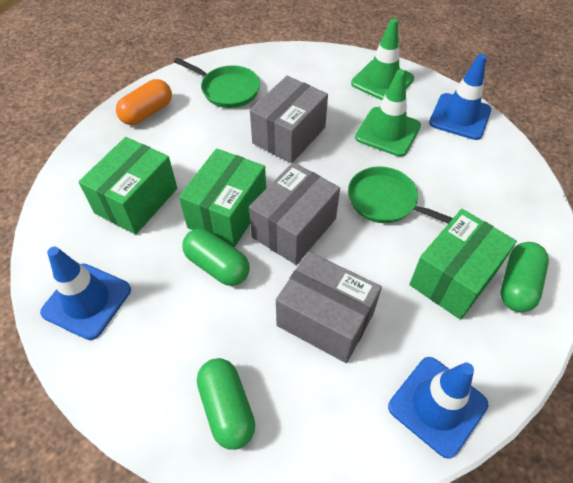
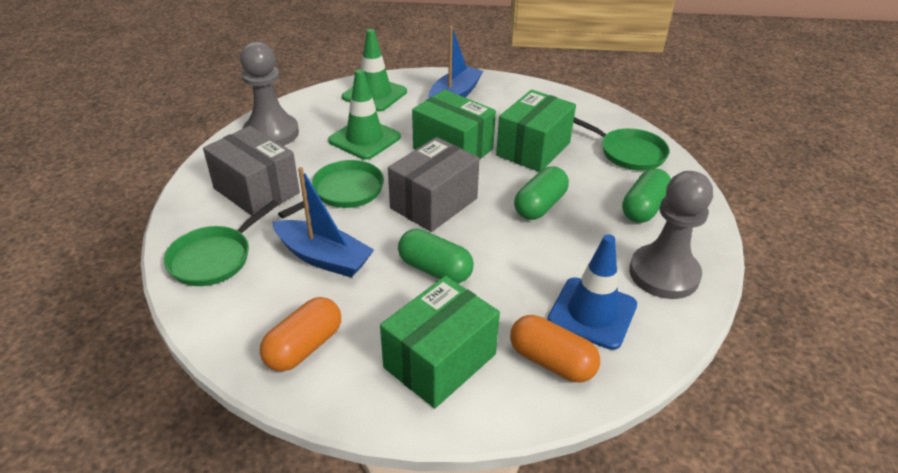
blue boat: none = 0 -> [272,167,374,278] [428,26,483,98] = 2
blue traffic cone: [40,247,131,340] [388,357,488,458] [429,54,491,140] = 3 -> [547,234,637,350] = 1
green pan: [174,58,260,108] [348,166,453,224] = 2 -> [164,200,279,286] [278,160,384,218] [573,117,670,171] = 3
grey box: [249,162,340,265] [250,76,328,163] [276,251,382,363] = 3 -> [203,126,300,216] [388,137,480,232] = 2
grey pawn: none = 0 -> [240,42,299,146] [629,171,713,299] = 2
orange capsule: [116,79,172,125] = 1 -> [260,297,341,372] [510,315,600,382] = 2

